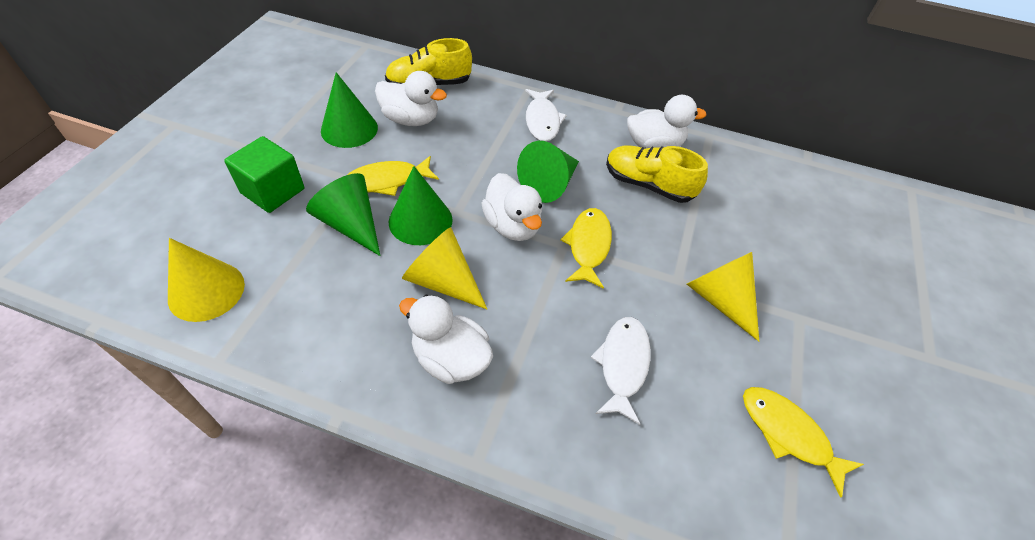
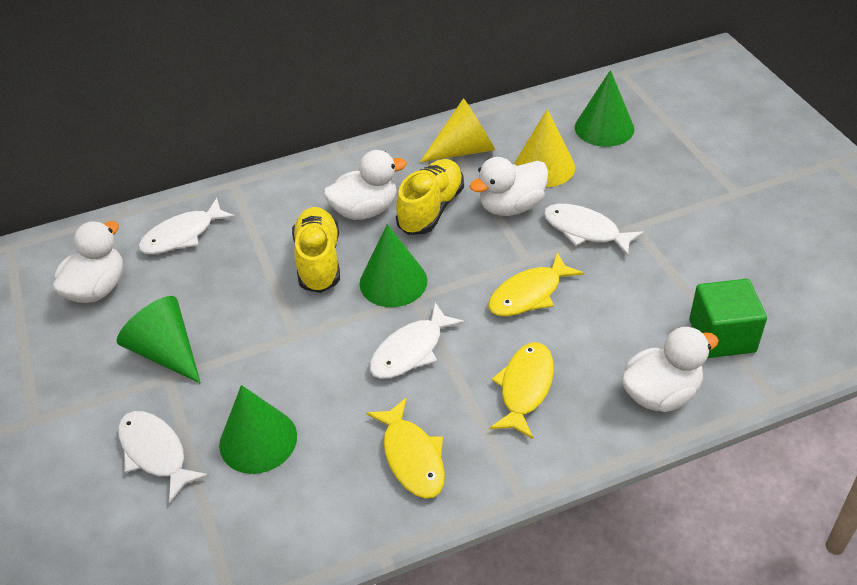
white fish: [525,89,567,141] [591,317,651,425] = 2 -> [118,411,209,503] [138,198,235,254] [370,303,465,379] [543,204,644,256] = 4
yellow cone: [168,238,245,322] [402,227,487,309] [687,252,759,341] = 3 -> [420,98,495,162] [514,109,575,187] = 2

